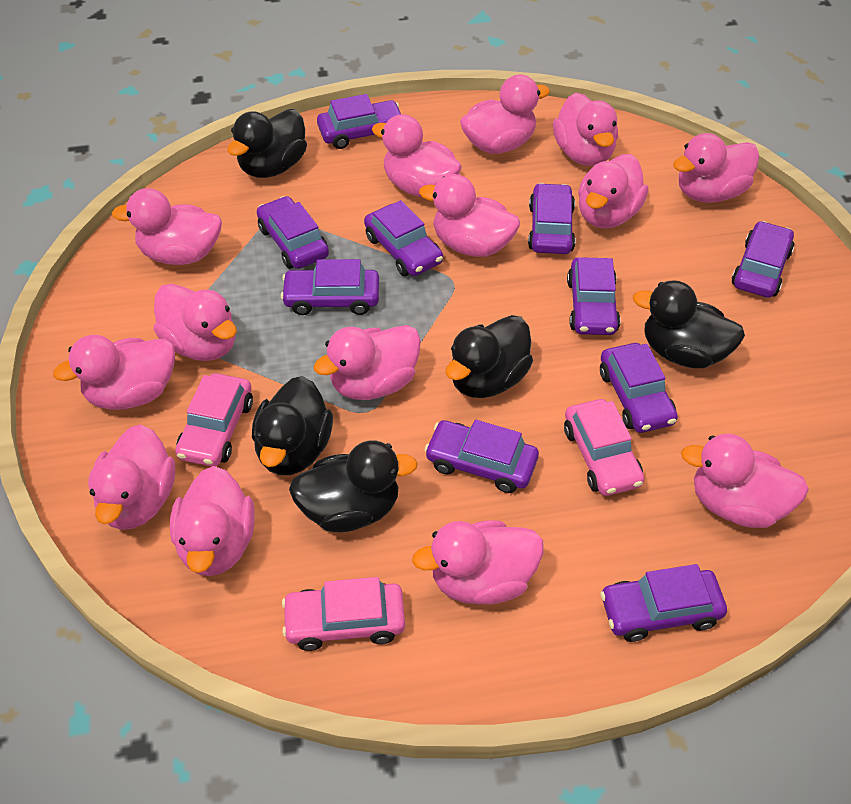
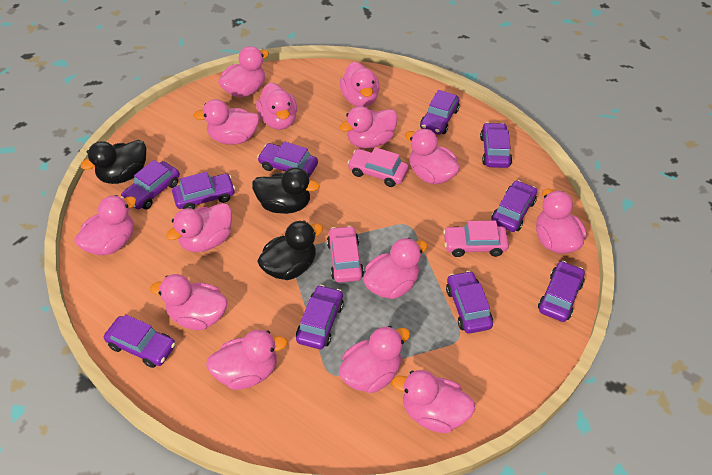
black duck: [227,109,307,178] [252,376,333,475] [289,440,418,532] [445,315,533,398] [633,280,745,368] = 5 -> [81,140,146,184] [252,168,320,214] [257,220,323,280] = 3

